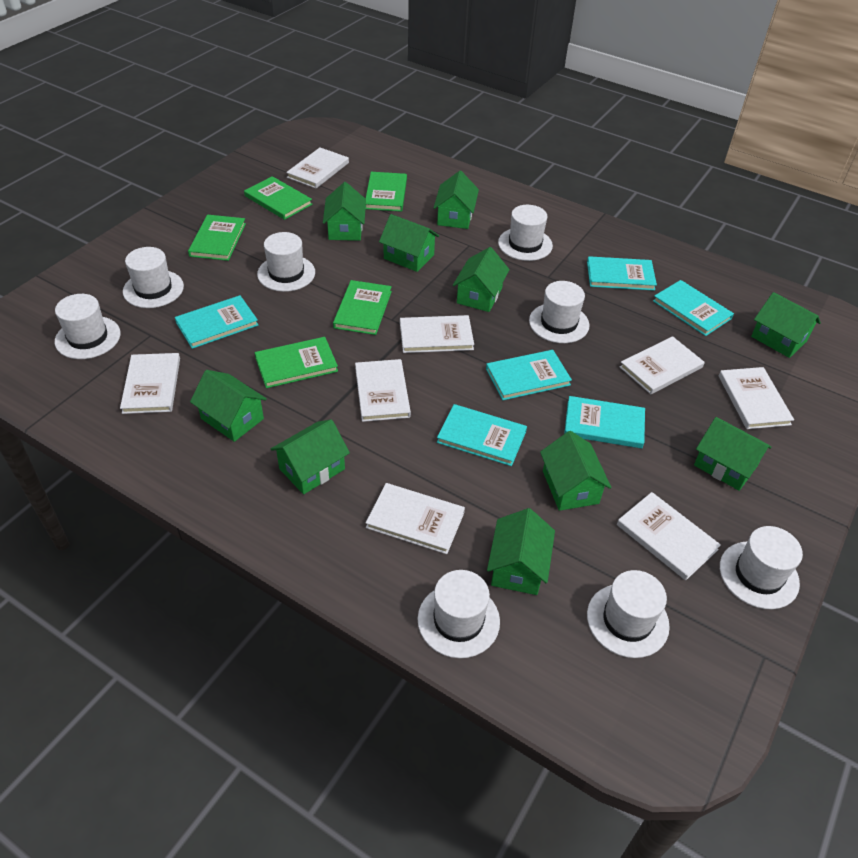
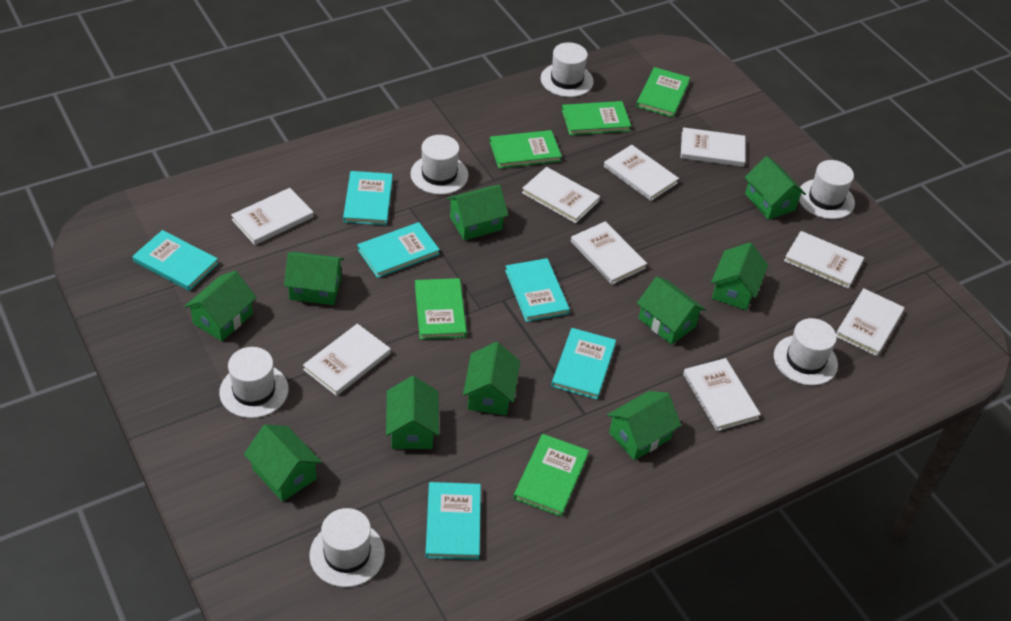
white book: [120,353,180,414] [286,148,349,188] [355,359,411,422] [366,483,465,554] [400,315,474,353] [617,492,721,580] [620,336,705,394] [719,367,794,429] = 8 -> [231,188,314,245] [303,324,391,396] [522,167,600,223] [571,221,647,285] [604,145,679,201] [681,127,745,167] [683,358,761,431] [784,231,864,288] [836,288,905,356] = 9
white hat: [55,294,121,359] [123,247,184,308] [257,232,315,292] [418,570,500,658] [498,205,553,261] [529,281,589,343] [587,570,670,658] [720,526,803,609] = 8 -> [219,347,289,418] [309,508,385,587] [410,135,469,195] [541,42,594,97] [774,318,838,386] [799,160,855,219] = 6

